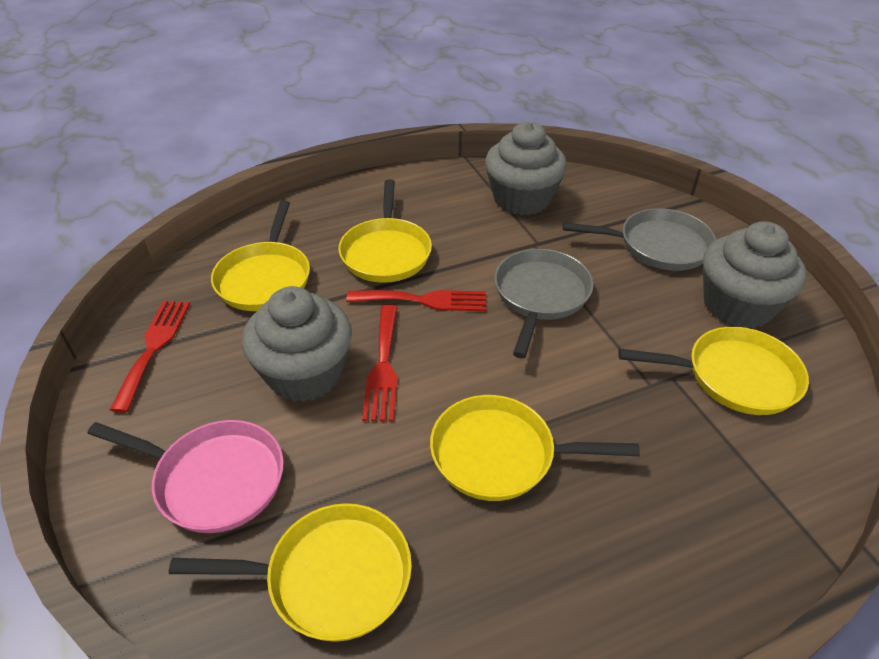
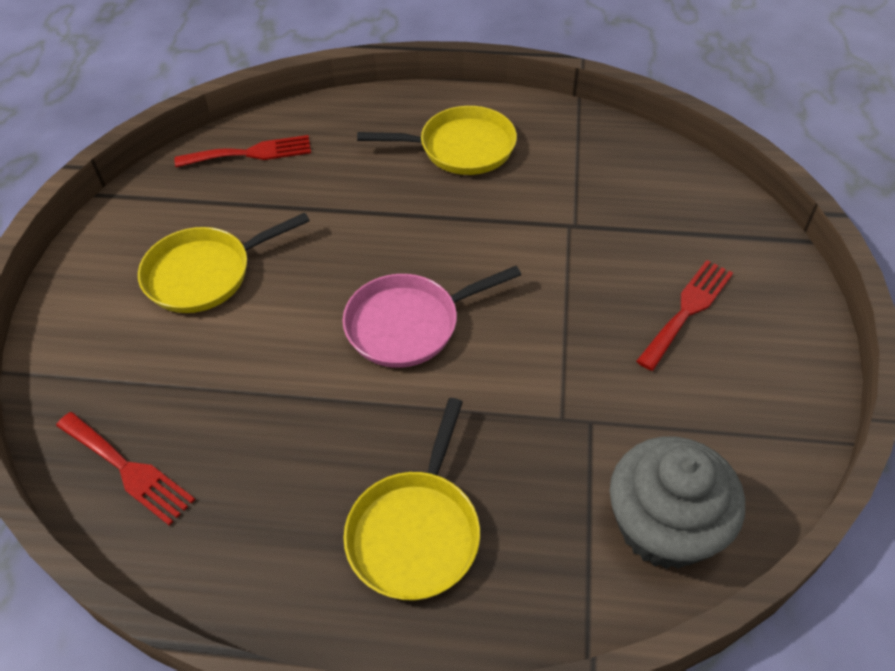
grey cupcake: [242,286,352,402] [485,122,567,215] [703,221,807,328] = 3 -> [610,436,745,569] = 1
grey pan: [494,249,593,358] [563,208,716,271] = 2 -> none = 0
yellow pan: [169,503,412,642] [211,200,310,311] [339,179,432,283] [430,395,640,501] [618,327,809,415] = 5 -> [138,212,310,313] [343,398,480,600] [357,106,517,175] = 3

